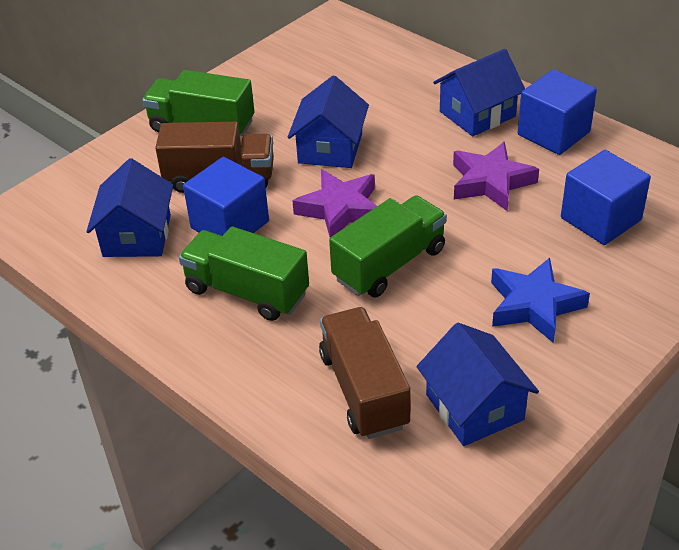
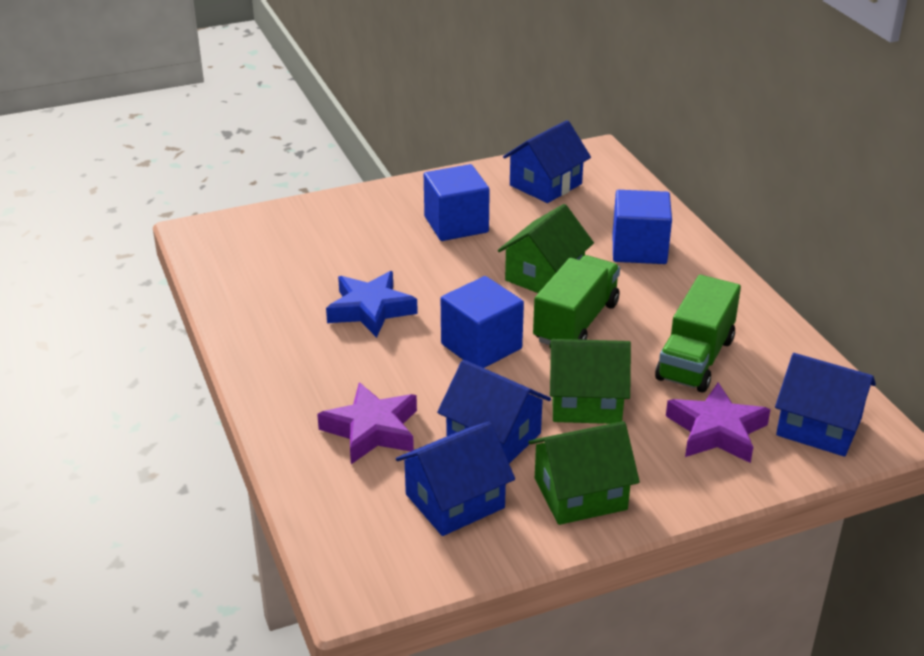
brown truck: [155,122,274,193] [319,307,411,439] = 2 -> none = 0
green house: none = 0 -> [498,204,594,293] [528,421,640,525] [549,339,631,424] = 3
green truck: [142,70,255,136] [179,226,309,321] [329,195,447,297] = 3 -> [533,255,620,345] [655,275,741,393] = 2

